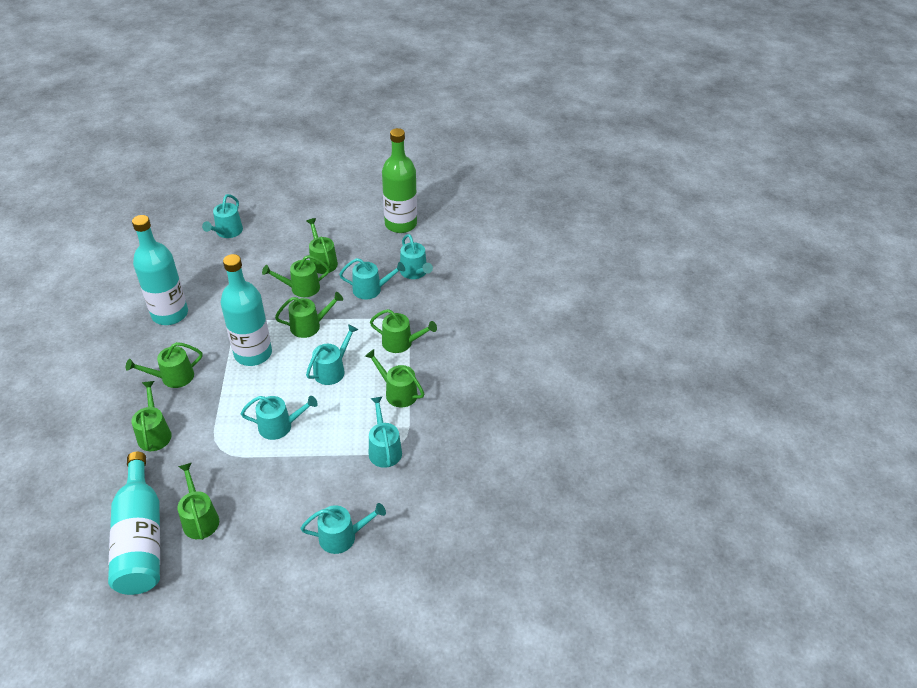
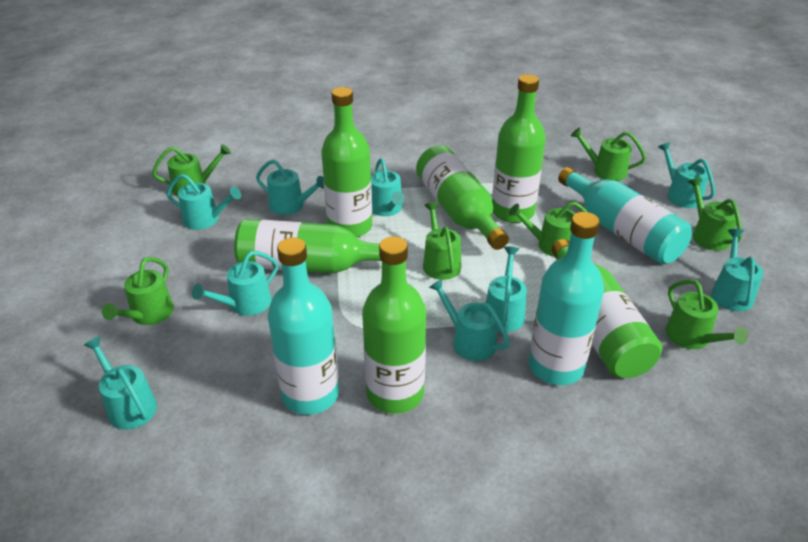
green bottle: [382,128,417,233] = 1 -> [234,219,382,273] [321,87,372,238] [362,236,426,414] [416,145,509,250] [492,74,546,223] [551,239,662,378] = 6
green watering can: [126,342,202,388] [131,381,172,451] [177,463,219,540] [262,255,330,297] [275,292,343,338] [307,218,338,274] [365,349,424,408] [370,309,437,353] = 8 -> [102,257,174,325] [152,144,231,197] [423,202,461,280] [509,202,588,257] [571,127,646,181] [666,279,748,349] [688,177,742,251] = 7
turquoise watering can: [202,194,243,238] [241,396,318,440] [301,503,386,554] [306,324,358,385] [339,258,405,300] [369,396,402,468] [400,234,433,279] = 7 -> [84,336,157,430] [166,174,241,230] [192,251,278,316] [256,160,324,215] [371,158,405,216] [429,279,510,361] [486,246,527,332] [658,142,715,208] [711,229,764,311] = 9

